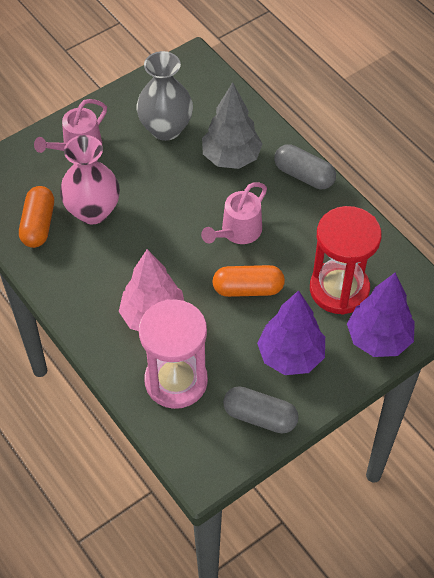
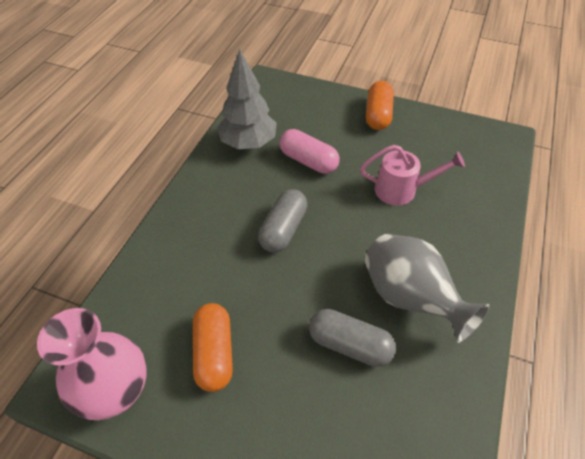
pink capsule: none = 0 -> [279,129,340,174] = 1
pink hourglass: [139,299,208,409] = 1 -> none = 0
pink tree: [119,249,184,331] = 1 -> none = 0
pink watering can: [34,99,107,153] [201,182,267,244] = 2 -> [360,145,465,205] = 1
purple tree: [257,290,325,375] [347,273,415,357] = 2 -> none = 0
red hourglass: [310,206,382,315] = 1 -> none = 0

